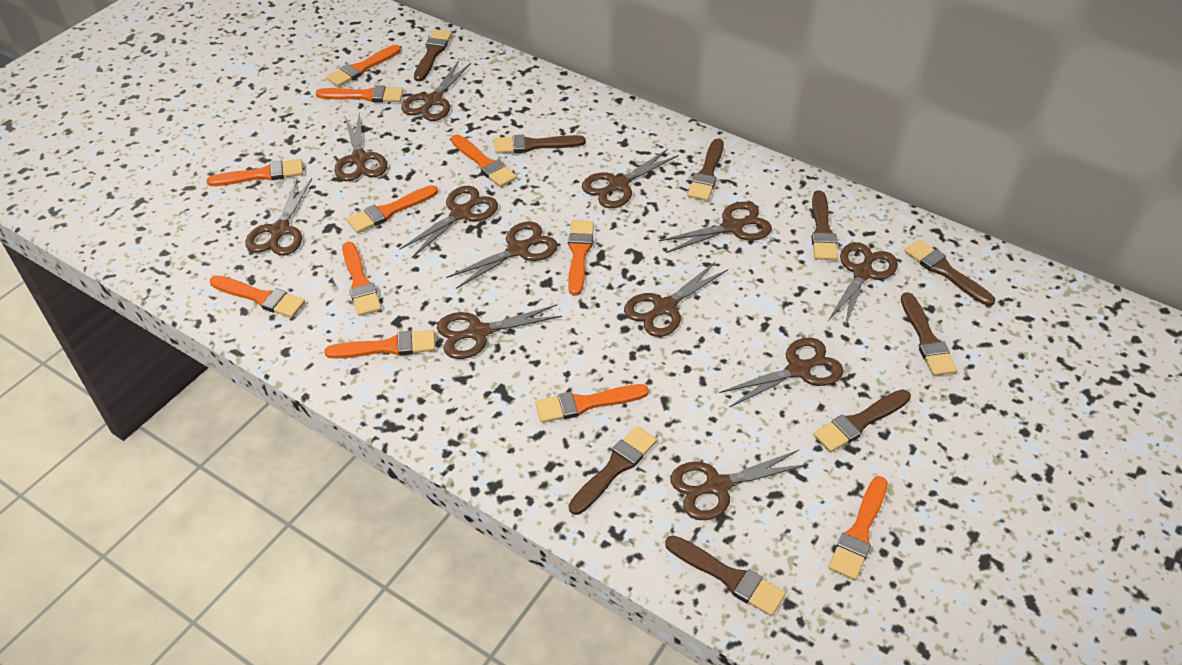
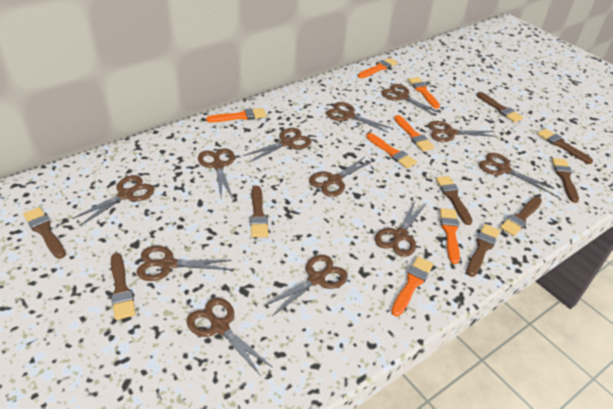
orange brush: [206,159,303,186] [210,275,305,318] [316,85,404,103] [324,330,435,359] [326,45,401,87] [342,242,382,316] [347,185,438,233] [451,134,517,187] [535,384,649,423] [568,220,594,296] [829,476,888,580] = 11 -> [206,108,266,122] [358,58,398,78] [366,133,417,169] [391,257,433,316] [394,115,434,151] [408,77,440,109] [440,208,460,264] = 7

